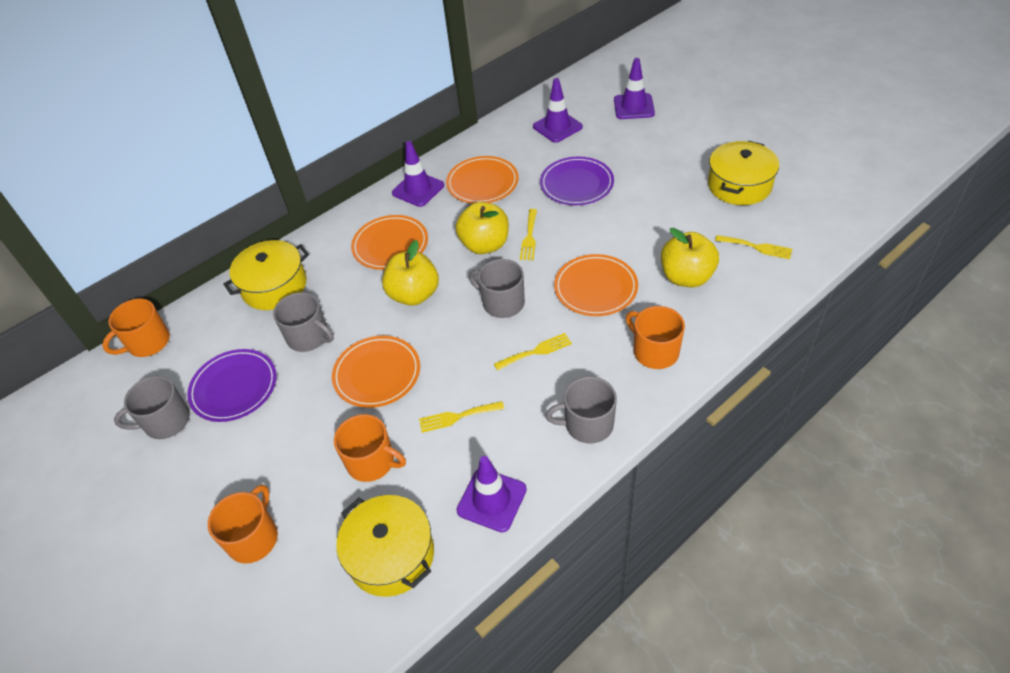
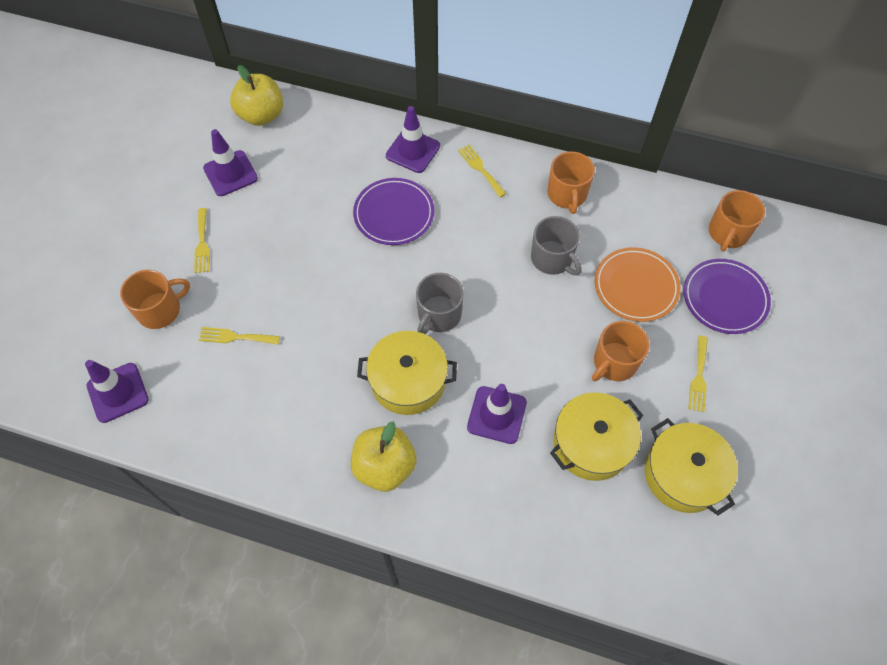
grey mug: [114,376,190,439] [273,292,334,352] [469,259,525,318] [545,376,617,443] = 4 -> [416,273,464,334] [531,216,581,276] = 2
orange plate: [332,336,420,408] [351,215,428,270] [446,156,519,204] [554,254,638,316] = 4 -> [595,247,681,322] = 1
yellow apple: [382,240,439,306] [456,202,509,254] [661,228,719,287] = 3 -> [230,65,283,126] [351,421,417,491] = 2

